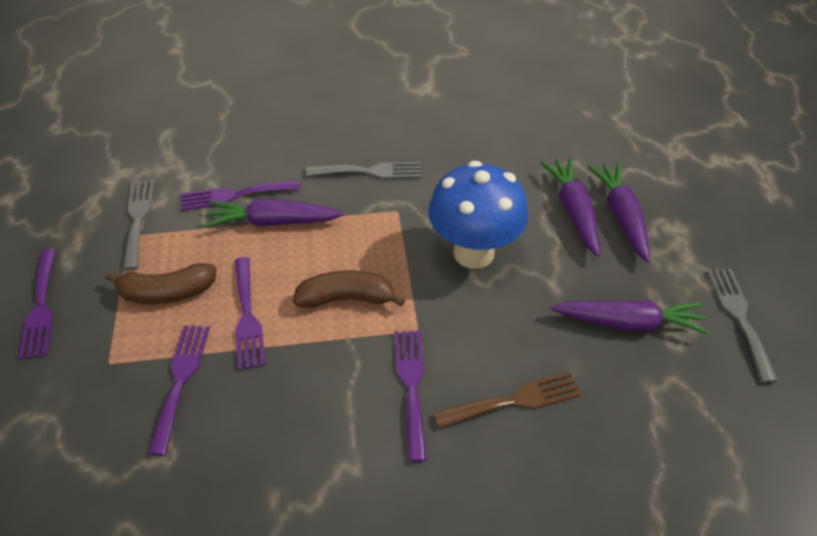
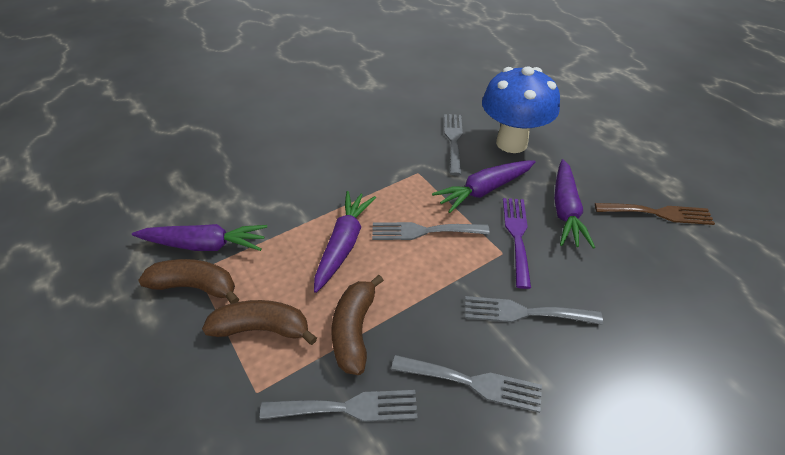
brown banana: [106,263,217,304] [293,270,405,308] = 2 -> [138,259,239,304] [202,300,317,345] [331,275,384,375] = 3
grey fork: [123,179,154,270] [306,162,422,179] [707,269,778,383] = 3 -> [260,390,418,422] [372,222,490,240] [391,355,542,413] [444,114,463,175] [465,296,603,325] = 5
purple fork: [19,249,57,360] [148,325,210,456] [181,180,301,211] [234,257,266,370] [395,330,427,462] = 5 -> [503,198,531,289] = 1

